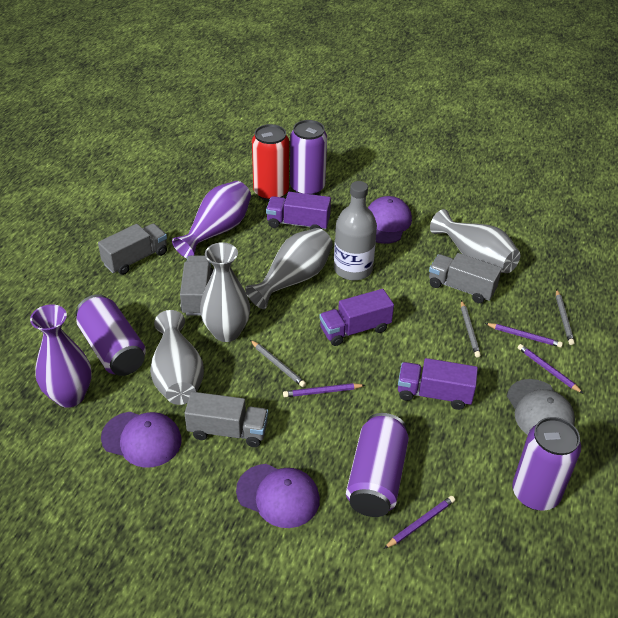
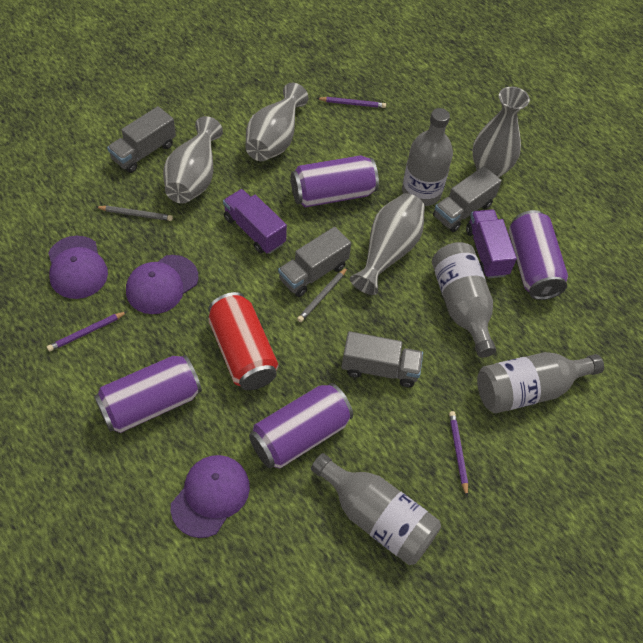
grey bottle: [334,181,377,280] = 1 -> [311,453,441,565] [402,108,453,206] [432,242,496,358] [477,352,604,413] = 4
grey cap: [507,379,575,435] = 1 -> none = 0
grey pencil: [250,340,306,387] [461,300,481,358] [556,289,575,345] = 3 -> [96,206,173,221] [297,267,348,322] = 2
purple pencil: [283,383,365,397] [384,496,455,549] [485,323,563,347] [518,344,584,394] = 4 -> [47,311,128,352] [316,97,386,108] [449,411,468,496] = 3
purple truck: [266,192,331,230] [319,289,394,346] [398,358,478,410] = 3 -> [223,189,287,254] [466,209,517,278] = 2
purple vase: [30,304,92,408] [172,181,251,258] = 2 -> none = 0

